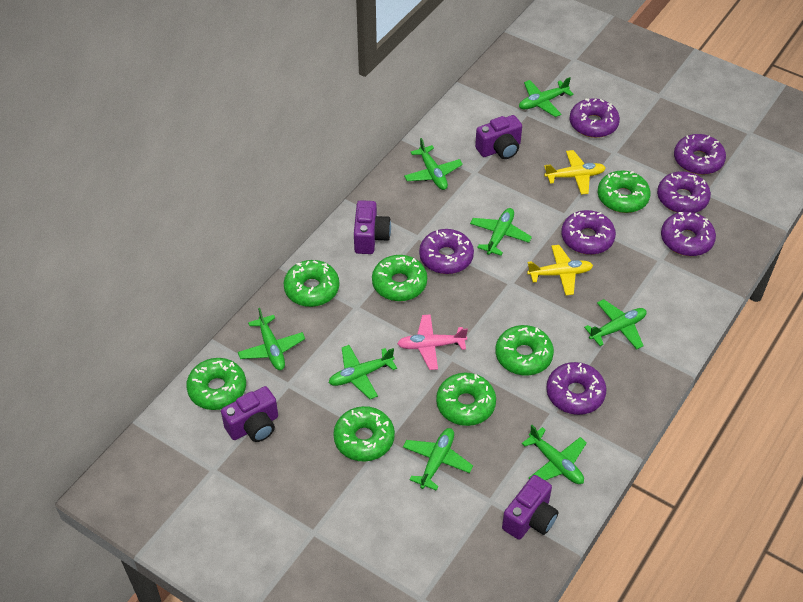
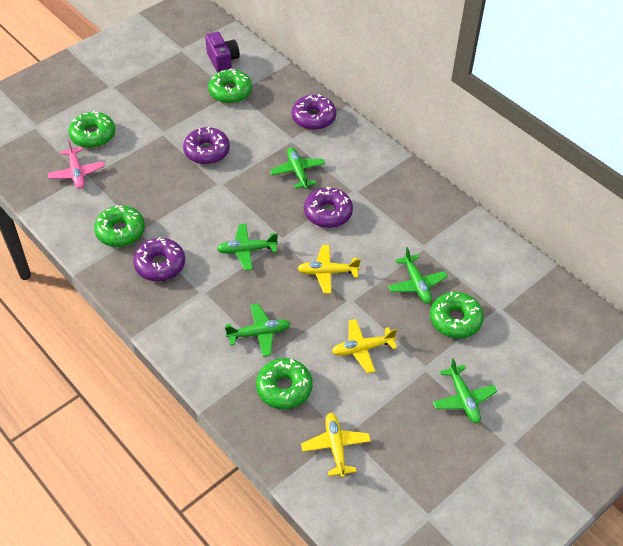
green donut: [186,358,246,410] [284,260,339,307] [333,406,395,461] [372,255,427,301] [436,373,496,426] [495,325,554,375] [598,171,651,213] = 7 -> [69,111,115,148] [94,205,145,247] [208,68,252,104] [256,358,313,409] [430,292,484,339] = 5
green plane: [238,308,305,370] [329,345,397,399] [403,428,473,491] [404,138,463,190] [470,208,532,256] [519,77,573,117] [522,425,587,484] [584,299,647,350] = 8 -> [217,224,278,271] [225,304,291,357] [270,147,325,189] [388,247,448,304] [433,358,497,424] = 5
purple camera: [221,386,278,442] [354,200,391,254] [475,115,522,159] [502,475,559,540] = 4 -> [205,32,240,73] = 1
purple donut: [419,229,474,274] [546,362,606,415] [561,210,616,255] [570,98,620,138] [657,172,711,213] [661,212,716,256] [674,134,726,175] = 7 -> [133,237,185,281] [183,127,230,164] [292,94,336,130] [304,187,353,228] = 4
yellow plane: [527,245,593,295] [544,150,606,195] = 2 -> [297,245,361,294] [301,413,371,478] [332,319,397,374] = 3

